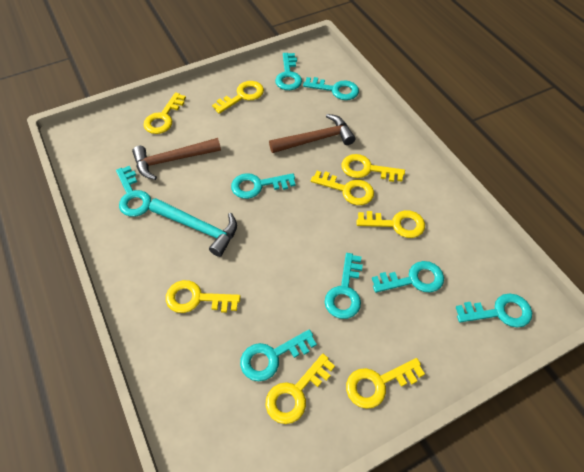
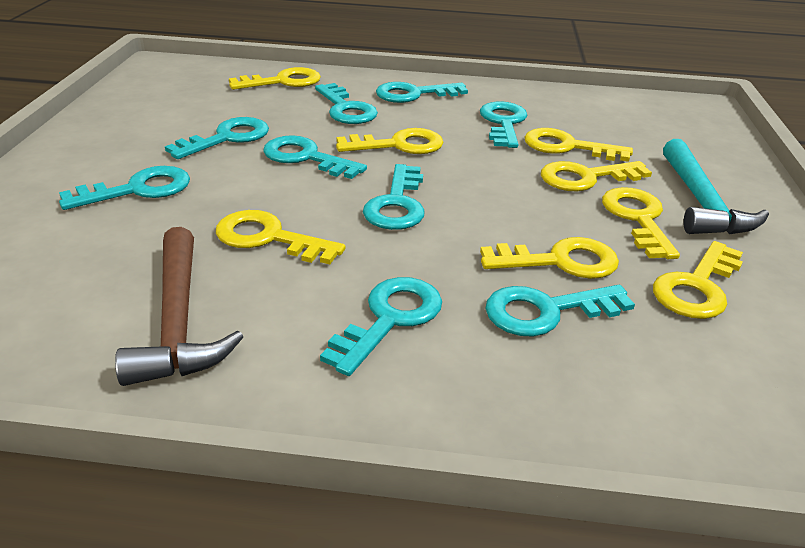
brown hammer: [132,138,221,180] [269,114,355,153] = 2 -> [115,227,244,386] = 1
turquoise key: [116,166,151,217] [231,173,296,199] [240,329,317,381] [275,53,302,90] [303,77,359,100] [325,253,363,319] [372,261,444,293] [456,293,532,328] = 8 -> [59,166,190,210] [165,117,269,159] [263,135,367,179] [315,83,378,124] [320,277,442,376] [363,164,425,230] [376,82,468,103] [480,101,527,148] [485,285,635,337] = 9

